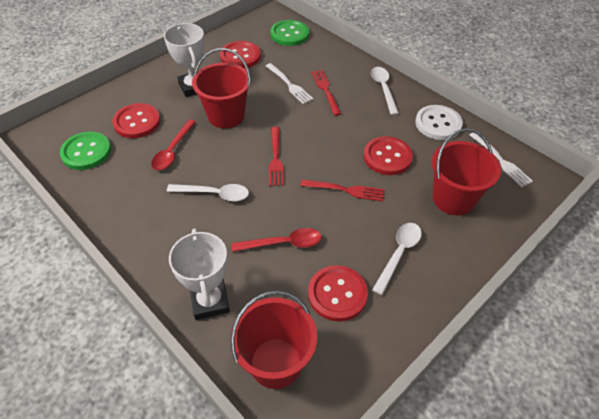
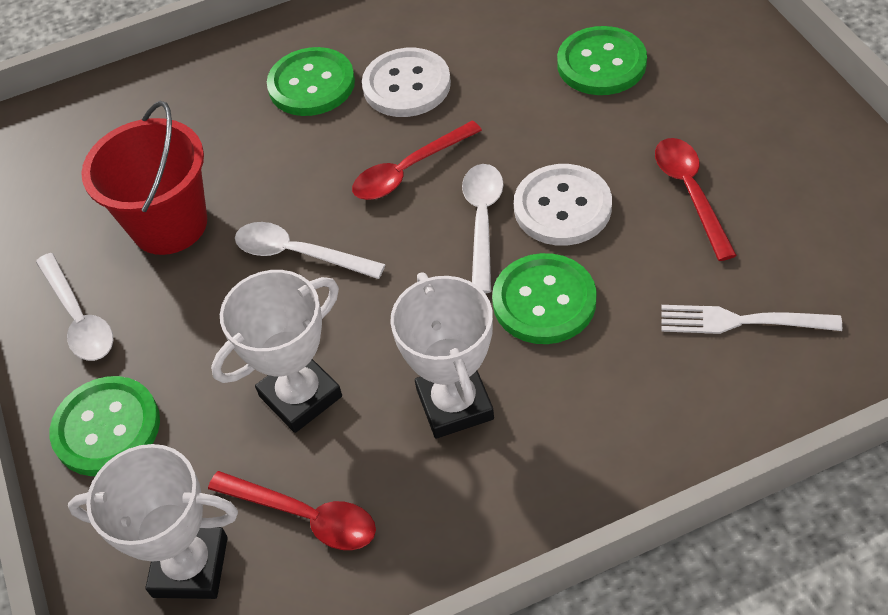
green button: [60,132,111,170] [270,20,309,46] = 2 -> [50,376,160,476] [267,47,355,116] [492,253,597,344] [557,26,647,95] = 4
red bucket: [192,48,251,128] [230,291,317,389] [432,128,501,215] = 3 -> [81,101,207,255] = 1
red button: [113,103,160,138] [220,41,261,69] [308,265,368,322] [364,136,413,175] = 4 -> none = 0
red fork: [269,127,284,186] [300,179,385,202] [311,70,341,116] = 3 -> none = 0
red spoon: [151,119,196,170] [232,228,322,252] = 2 -> [208,471,376,550] [352,121,482,200] [655,138,737,261] = 3
white button: [415,105,463,140] = 1 -> [362,48,451,117] [514,164,612,246] = 2
white fork: [266,63,313,104] [470,133,533,187] = 2 -> [661,305,842,334] = 1
white trophy: [164,23,204,97] [169,228,230,320] = 2 -> [68,444,238,599] [211,270,342,433] [390,272,494,439] = 3

